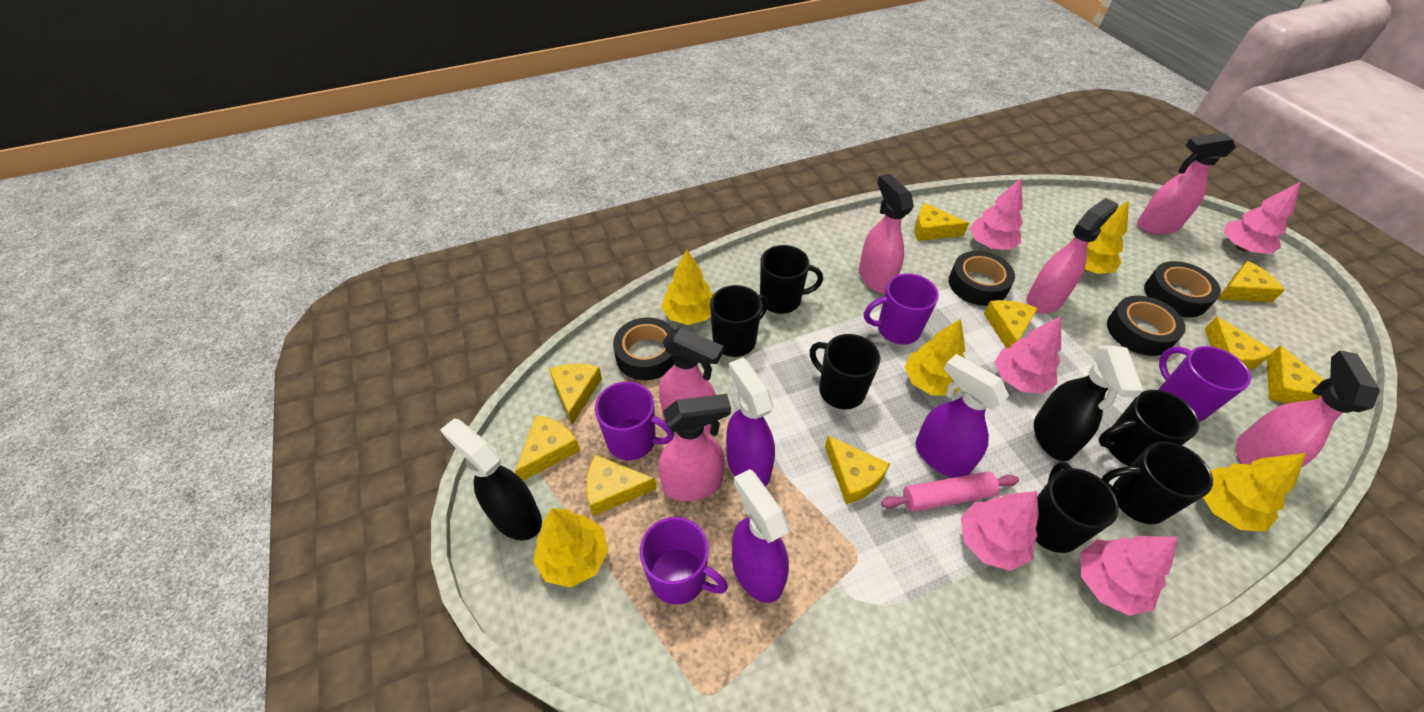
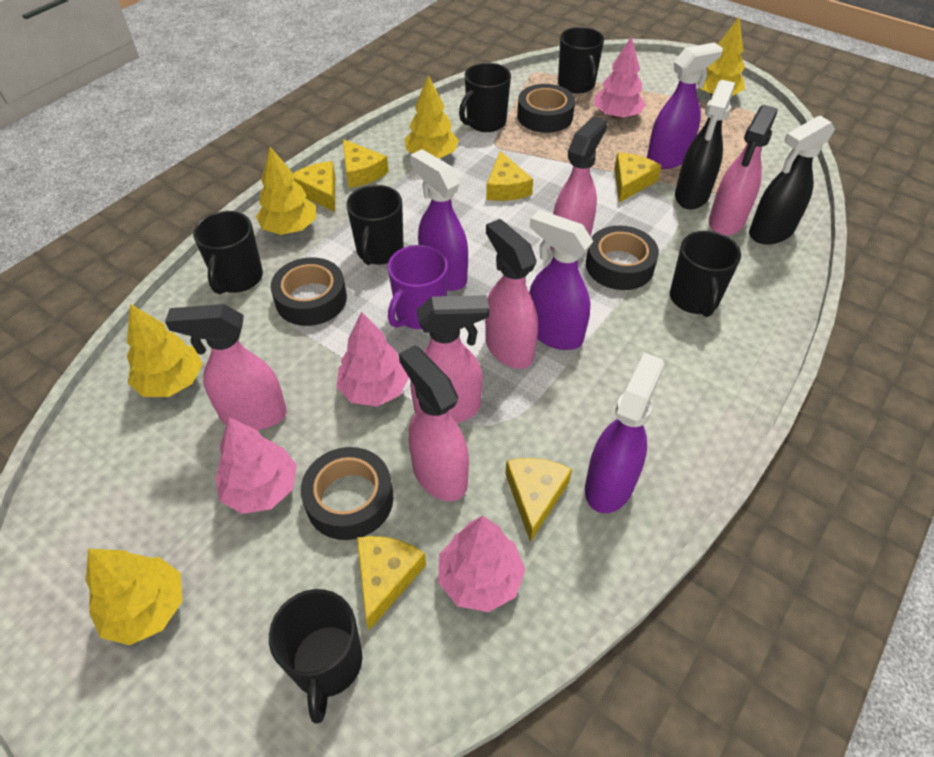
pink rolling pin: [881,471,1019,512] = 1 -> none = 0
pink tree: [961,491,1039,571] [970,178,1023,250] [995,316,1061,394] [1080,536,1178,616] [1223,182,1301,254] = 5 -> [215,417,297,514] [336,312,409,407] [438,516,526,612] [594,36,646,119] = 4
purple mug: [595,382,674,460] [640,517,728,605] [864,274,939,344] [1158,346,1251,422] = 4 -> [388,245,448,329] = 1
purple spray bottle: [726,358,775,486] [732,469,789,603] [916,354,1009,478] = 3 -> [410,149,468,291] [529,210,593,350] [585,353,664,513] [647,43,723,169] = 4
yellow cheese: [515,415,580,481] [549,364,602,425] [586,454,657,516] [825,436,890,504] [915,203,969,241] [984,300,1038,348] [1205,316,1275,370] [1218,261,1285,302] [1266,345,1324,403] = 9 -> [293,161,335,212] [343,139,389,188] [357,536,426,630] [486,151,533,201] [505,458,572,542] [614,152,662,203] = 6

